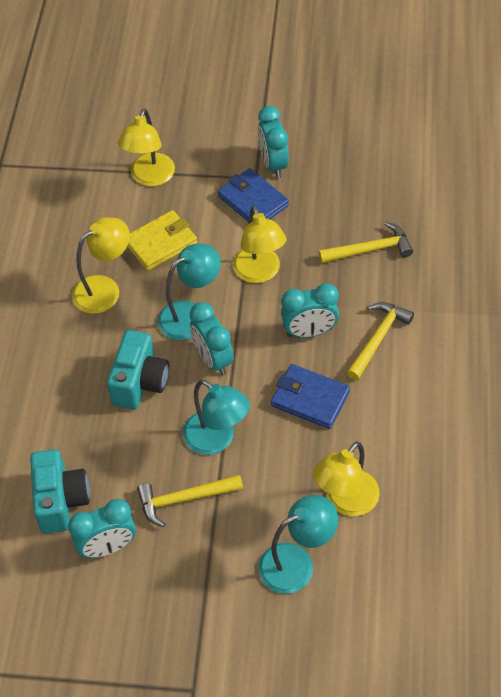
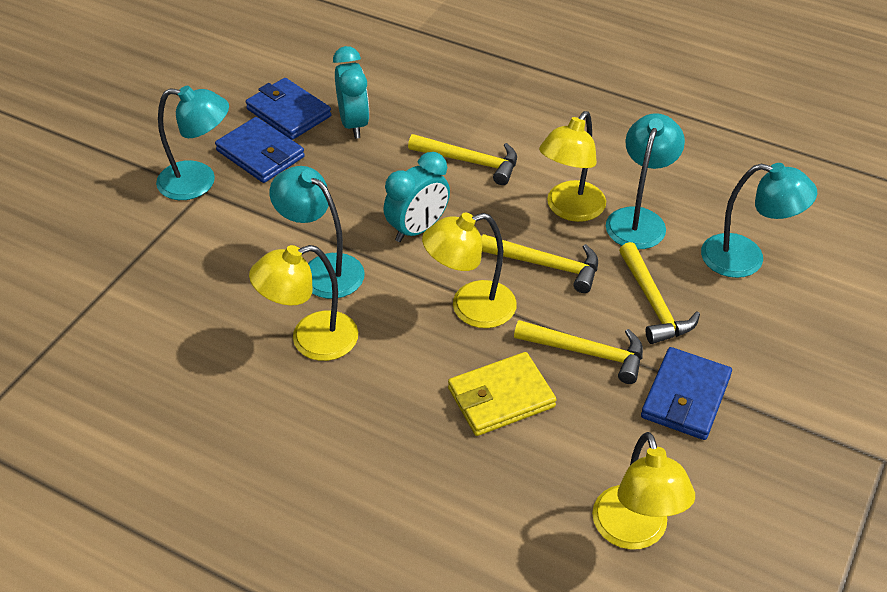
blue wallet: [218,168,289,222] [271,364,350,429] = 2 -> [215,117,305,183] [246,78,332,140] [641,347,732,440] = 3
turquoise camera: [30,449,90,534] [107,330,169,409] = 2 -> none = 0
turquoise clock: [68,499,136,558] [190,302,234,376] [258,106,289,178] [281,283,339,338] = 4 -> [333,46,370,139] [384,152,450,242] = 2
turquoise lamp: [157,244,221,340] [183,379,250,455] [258,495,338,594] = 3 -> [156,86,229,200] [269,166,365,299] [606,113,685,249] [701,163,817,278] = 4
yellow hammer: [137,475,243,527] [319,222,413,263] [347,302,414,380] = 3 -> [408,134,517,185] [482,234,598,293] [514,320,643,384] [619,242,700,344] = 4

